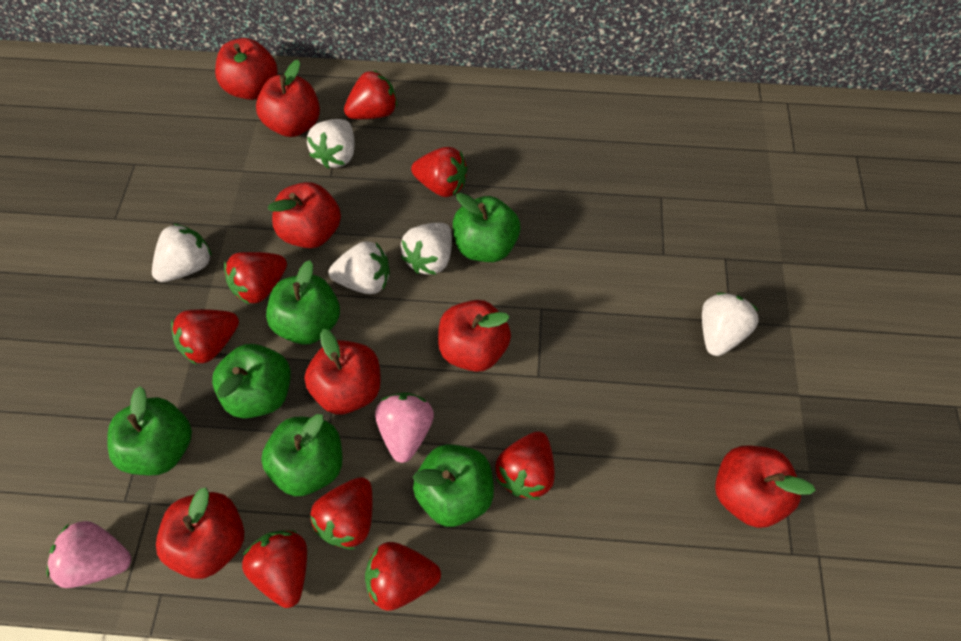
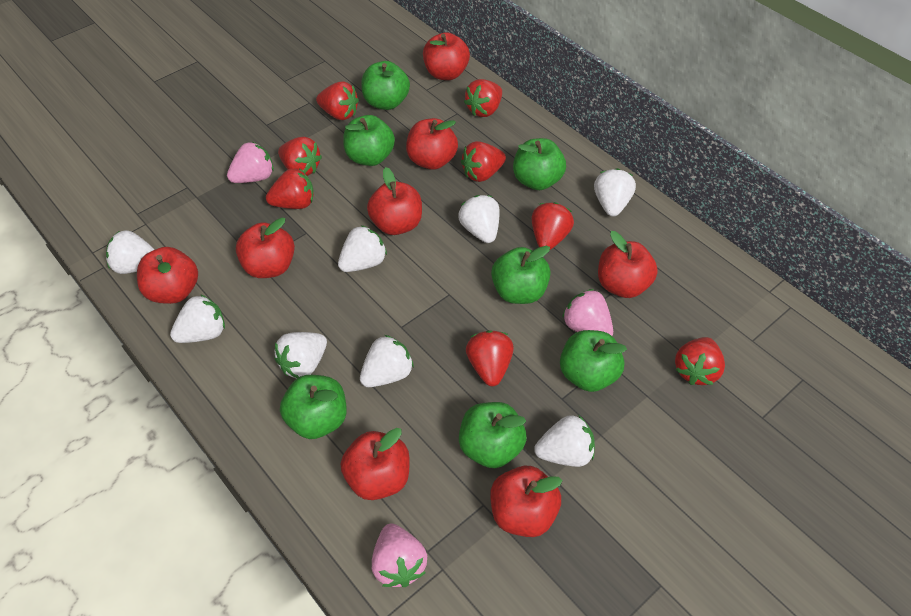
green apple: [107,386,192,475] [212,344,291,418] [261,414,342,496] [266,260,340,345] [412,444,494,527] [453,193,520,262] = 6 -> [280,375,347,439] [343,115,395,166] [361,61,410,110] [459,402,526,468] [491,246,551,304] [513,138,566,190] [560,330,627,392] = 7
pink strawberry: [46,521,131,588] [375,392,434,463] = 2 -> [227,142,274,183] [372,524,427,587] [562,289,613,336] = 3
red apple: [156,487,245,579] [215,38,278,100] [256,60,320,137] [268,182,341,248] [304,329,381,414] [438,300,511,372] [715,445,816,528] = 7 -> [137,247,198,304] [236,218,295,278] [341,428,410,500] [367,167,422,235] [406,118,458,170] [423,32,470,80] [490,466,563,537] [598,231,658,298] = 8
white strawberry: [152,223,212,282] [307,119,355,169] [329,241,390,294] [401,223,452,275] [702,292,759,356] = 5 -> [106,230,155,274] [170,294,225,343] [274,332,327,378] [338,225,387,272] [360,335,414,387] [458,195,499,243] [534,415,595,467] [594,168,636,217] = 8

